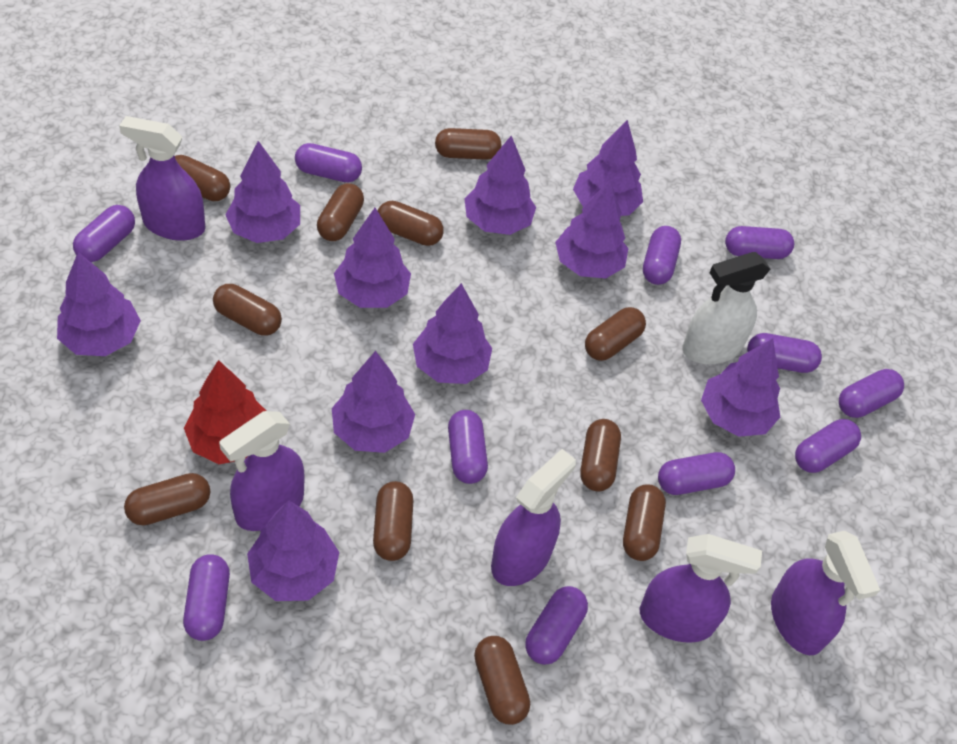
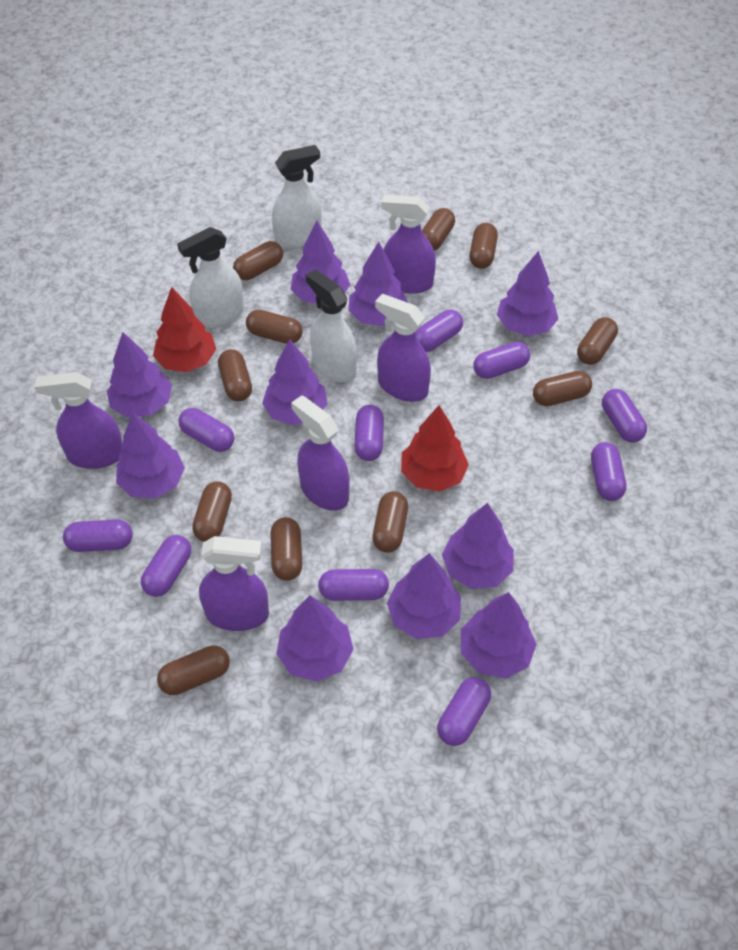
purple capsule: [73,205,135,262] [183,554,230,641] [295,143,362,182] [448,410,488,484] [525,586,588,665] [643,226,681,285] [658,452,735,495] [725,226,794,259] [747,333,822,373] [795,419,861,473] [839,369,904,418] = 11 -> [63,519,133,552] [141,535,191,597] [178,408,234,452] [318,569,389,601] [354,405,384,461] [415,310,463,352] [437,677,491,746] [473,342,530,379] [591,442,626,501] [602,389,647,442] = 10
red tree: [184,360,266,464] = 1 -> [153,287,216,372] [401,405,469,492] = 2
white spray bottle: [682,252,770,364] = 1 -> [177,227,244,328] [272,145,322,249] [306,269,357,383] = 3

